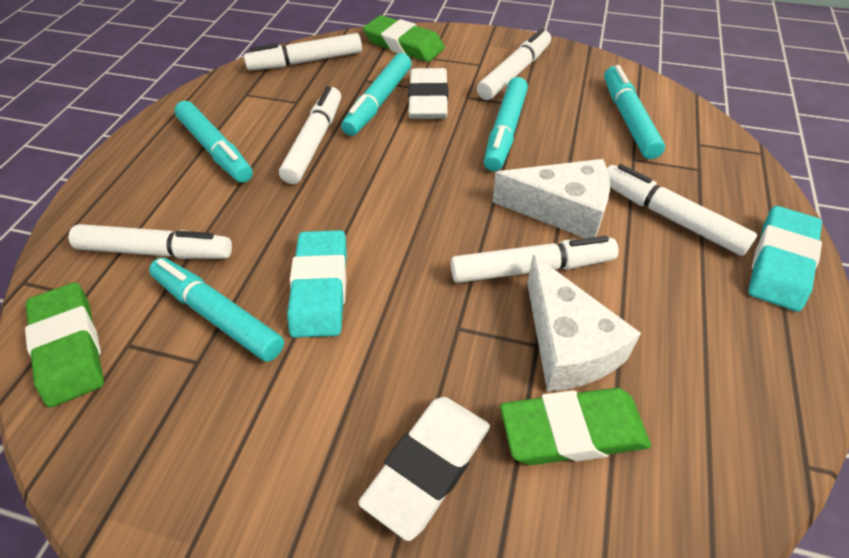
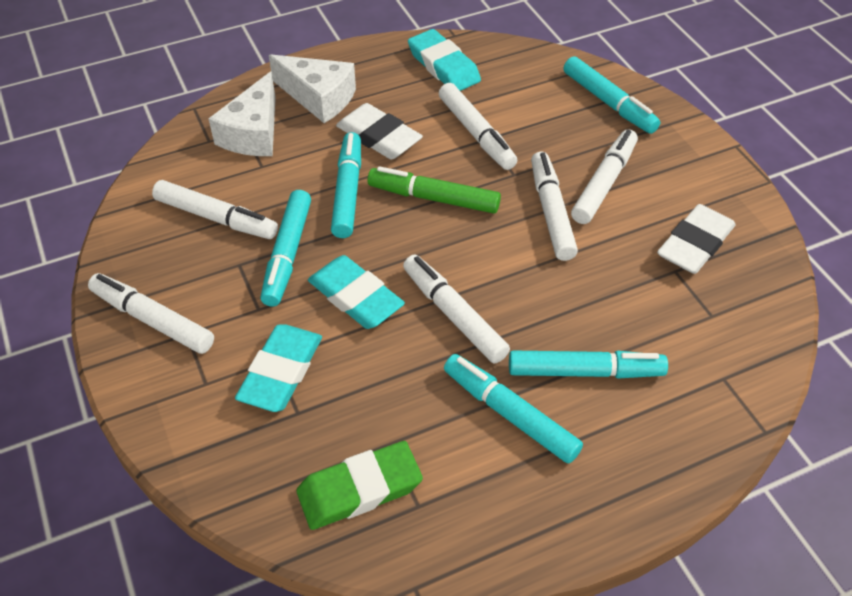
green eraser: [25,282,104,408] [363,15,445,62] [500,388,651,465] = 3 -> [297,441,423,530] = 1
green marker: none = 0 -> [368,166,501,214] = 1
turquoise eraser: [287,230,347,338] [748,206,822,312] = 2 -> [235,324,322,412] [308,255,405,329] [408,29,481,91] = 3

